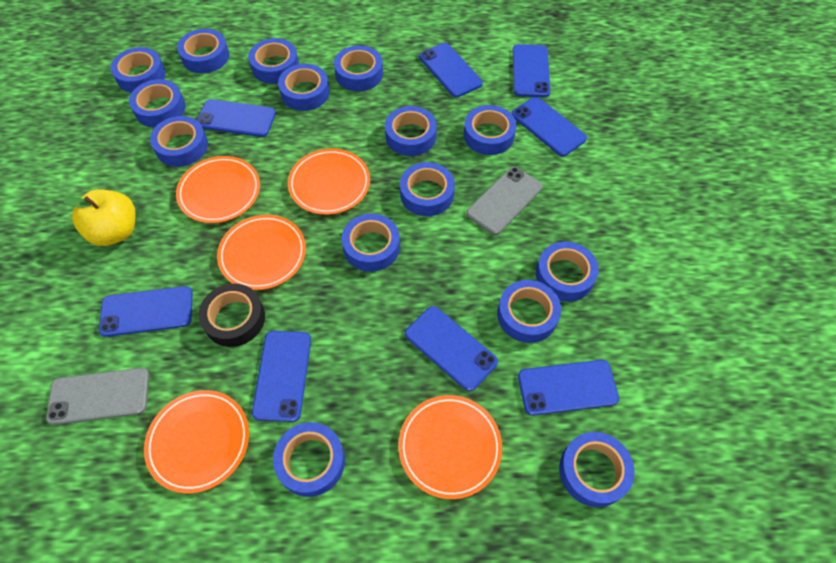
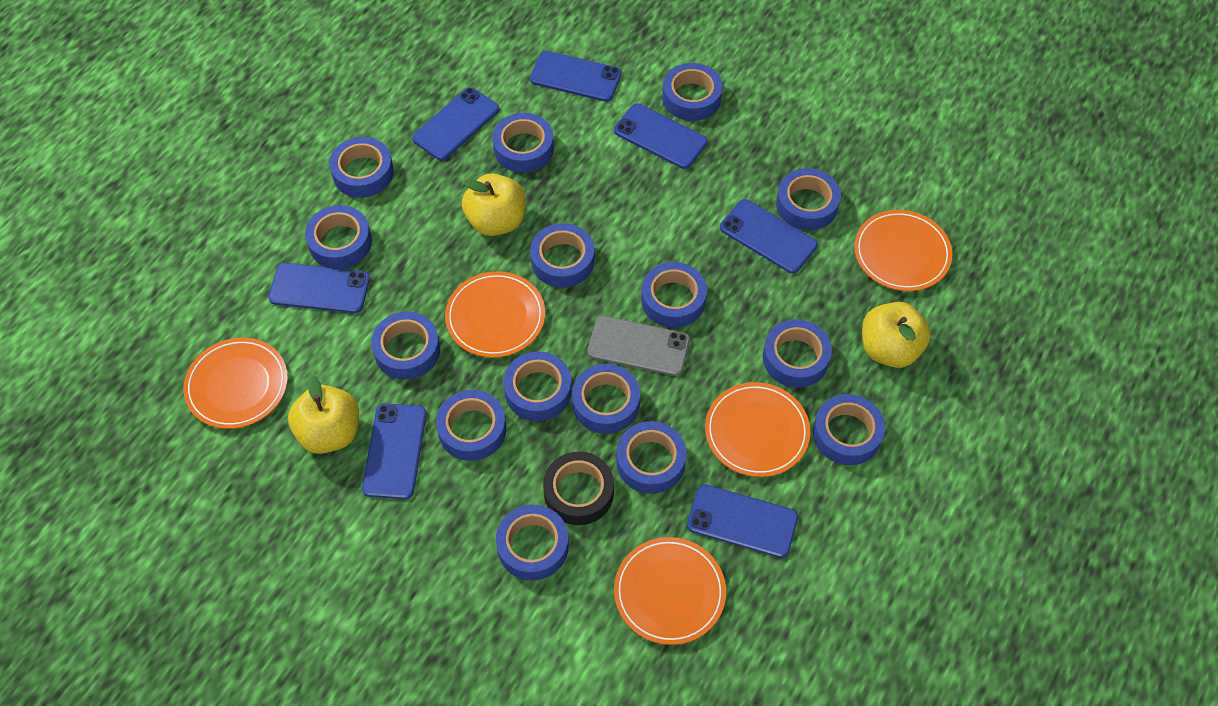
blue phone: [99,286,192,337] [197,99,276,137] [252,331,311,422] [405,306,498,391] [419,43,483,97] [512,97,587,157] [513,44,550,97] [518,360,619,416] = 8 -> [269,263,370,313] [362,403,426,499] [412,87,499,160] [530,51,622,102] [614,103,708,169] [687,484,798,558] [720,199,818,273] = 7
grey phone: [46,368,149,425] [466,167,543,235] = 2 -> [587,316,690,376] = 1
yellow apple: [62,189,136,246] = 1 -> [288,374,359,454] [462,173,525,236] [862,302,931,368] = 3

